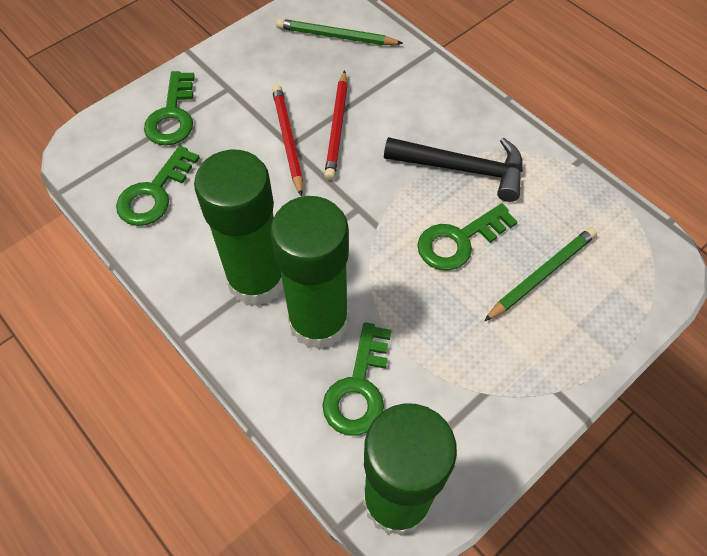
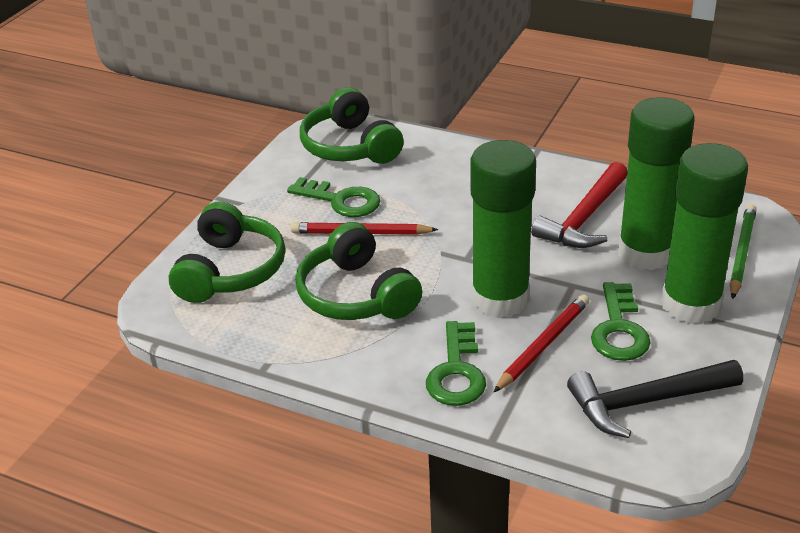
green headphones: none = 0 -> [169,201,285,303] [296,222,422,320] [300,87,404,164] = 3
green key: [116,146,200,226] [144,71,195,146] [322,322,391,436] [417,203,517,271] = 4 -> [287,177,380,217] [426,321,486,406] [591,282,651,361] = 3
green pencil: [276,19,403,45] [484,227,597,321] = 2 -> [730,204,756,299] = 1
red hammer: none = 0 -> [531,162,627,248] = 1

